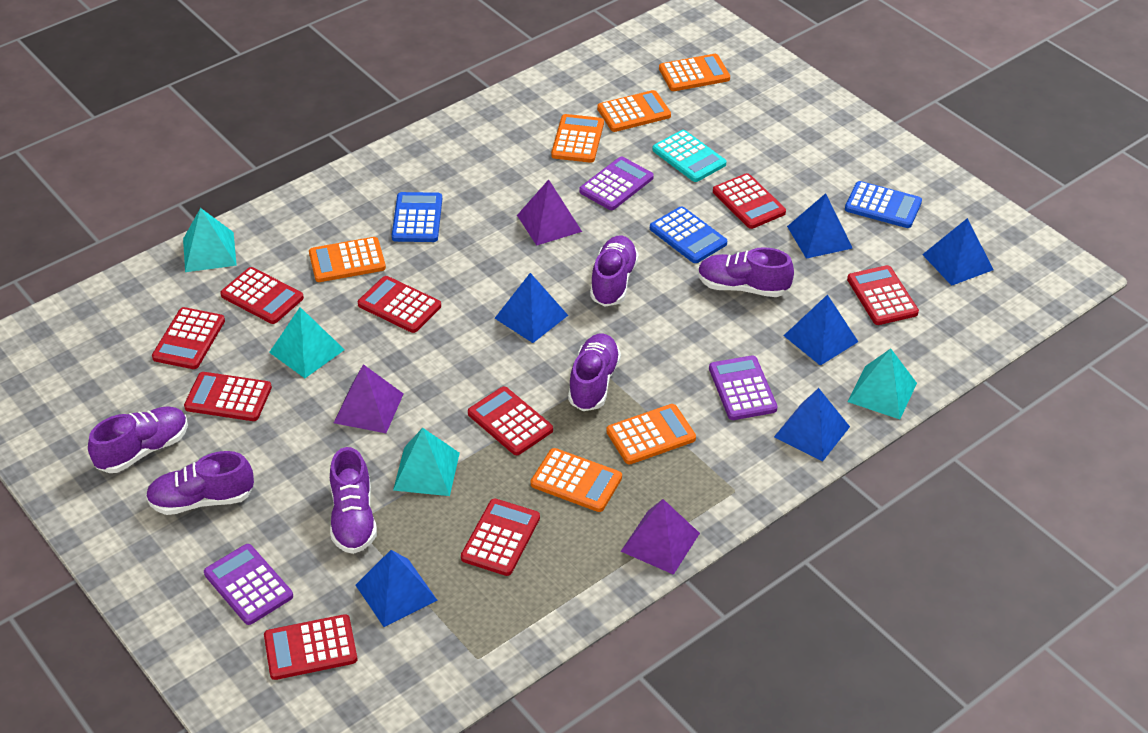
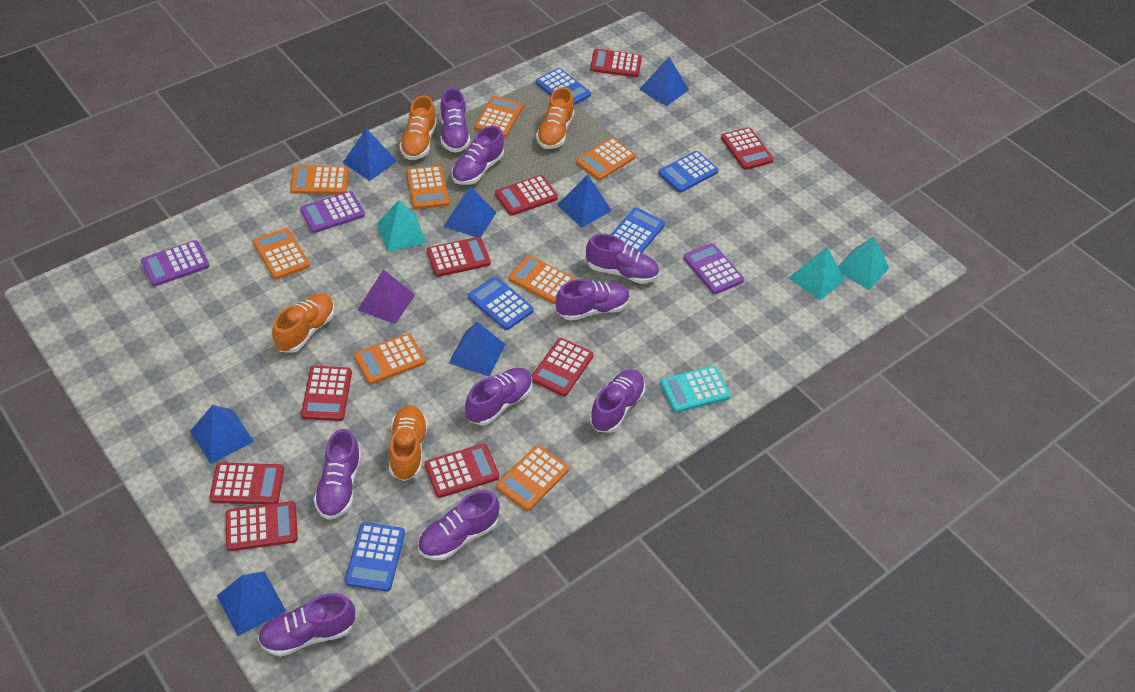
blue calculator: [392,192,442,242] [650,206,727,263] [845,181,922,228] = 3 -> [345,522,405,592] [468,277,534,330] [536,68,591,105] [611,208,665,253] [658,151,719,193] = 5
blue pyramid: [356,550,437,627] [495,273,568,343] [774,388,850,461] [784,294,859,366] [787,193,853,259] [922,218,994,286] = 6 -> [190,405,254,464] [217,571,286,636] [342,128,397,181] [443,186,496,237] [449,322,505,376] [557,175,612,227] [639,57,689,106] = 7
orange calculator: [309,237,386,282] [531,448,622,512] [551,114,604,163] [597,90,671,132] [606,404,696,464] [659,54,730,91] = 6 -> [253,228,310,280] [290,166,349,195] [354,334,425,384] [407,166,449,209] [475,96,523,138] [496,445,569,511] [509,255,575,304] [576,138,636,180] = 8
orange shoe: none = 0 -> [272,293,335,353] [389,405,428,481] [399,95,437,160] [536,87,574,149] = 4
purple pyramid: [334,364,403,433] [517,180,582,246] [621,499,700,575] = 3 -> [358,269,415,324] = 1
purple shoe: [88,406,188,473] [146,451,254,515] [330,447,377,554] [568,333,621,411] [590,236,639,306] [698,247,794,297] = 6 -> [258,593,355,657] [314,429,361,520] [418,490,500,560] [440,88,470,153] [451,126,504,185] [465,368,532,425] [556,279,630,321] [586,234,659,284] [589,369,645,433] = 9
turquoise pyramid: [183,208,237,272] [269,307,345,378] [393,428,460,496] [848,349,917,419] = 4 -> [377,200,427,252] [788,247,845,301] [838,237,889,290] = 3

